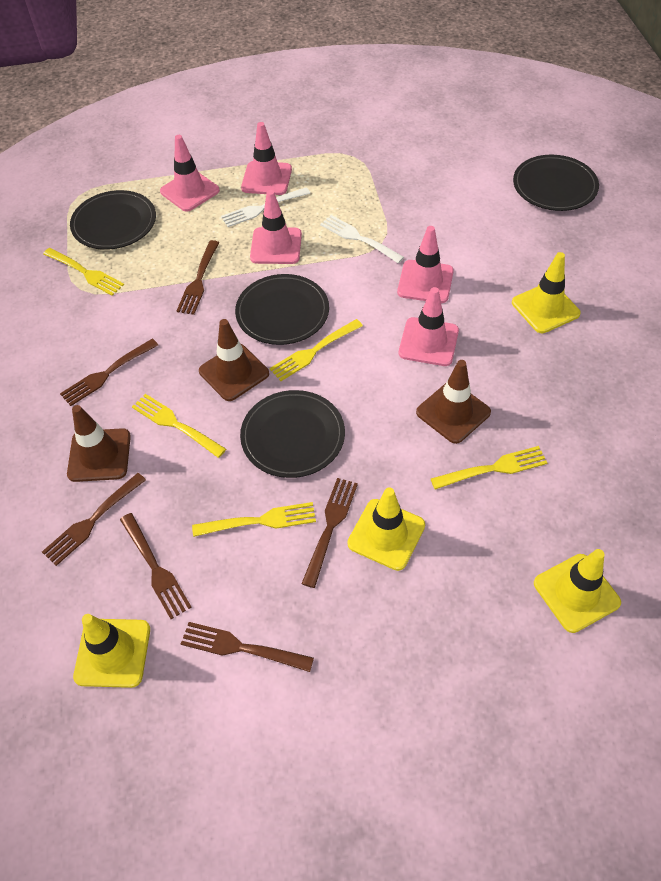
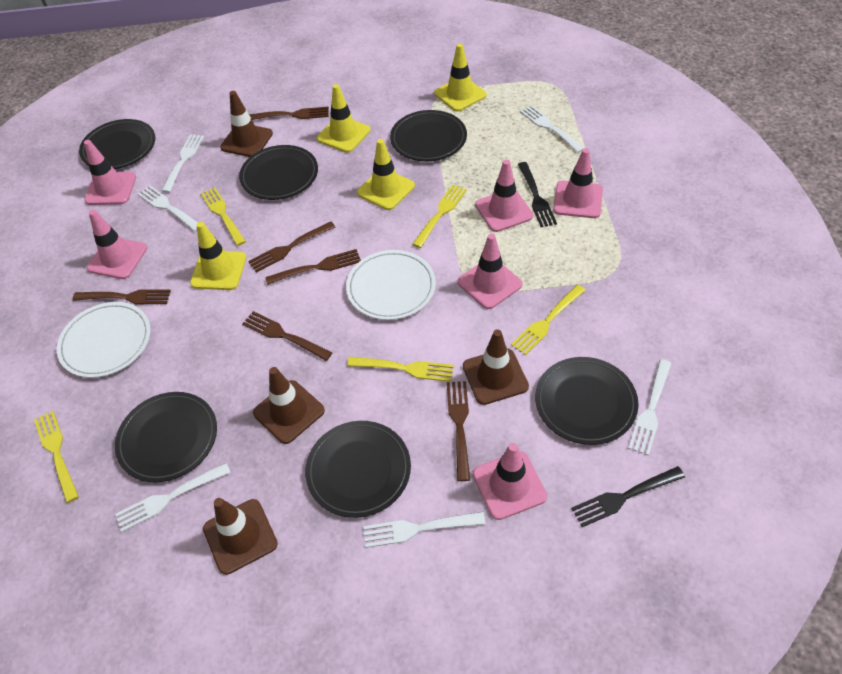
black fork: none = 0 -> [518,162,557,227] [571,466,685,527] = 2
black plate: [70,190,156,250] [235,274,329,345] [240,390,345,478] [513,155,599,211] = 4 -> [79,119,155,169] [115,392,217,483] [239,145,318,200] [305,421,411,518] [390,110,467,161] [535,357,639,445] = 6
brown traffic cone: [67,405,131,482] [199,319,269,401] [416,360,491,444] = 3 -> [203,498,278,575] [220,91,273,157] [253,367,325,444] [463,329,529,405] = 4
pink traffic cone: [160,135,220,212] [241,122,292,195] [250,190,302,264] [397,226,454,303] [399,287,459,366] = 5 -> [84,140,136,205] [87,210,147,279] [458,234,523,309] [473,443,547,520] [475,160,533,232] [553,148,603,218] = 6
white fork: [221,187,310,227] [320,215,404,263] = 2 -> [115,463,231,532] [138,185,198,231] [162,134,204,193] [363,512,486,548] [520,105,584,153] [628,359,672,456] = 6
white plate: none = 0 -> [57,302,151,378] [346,250,436,320] = 2

